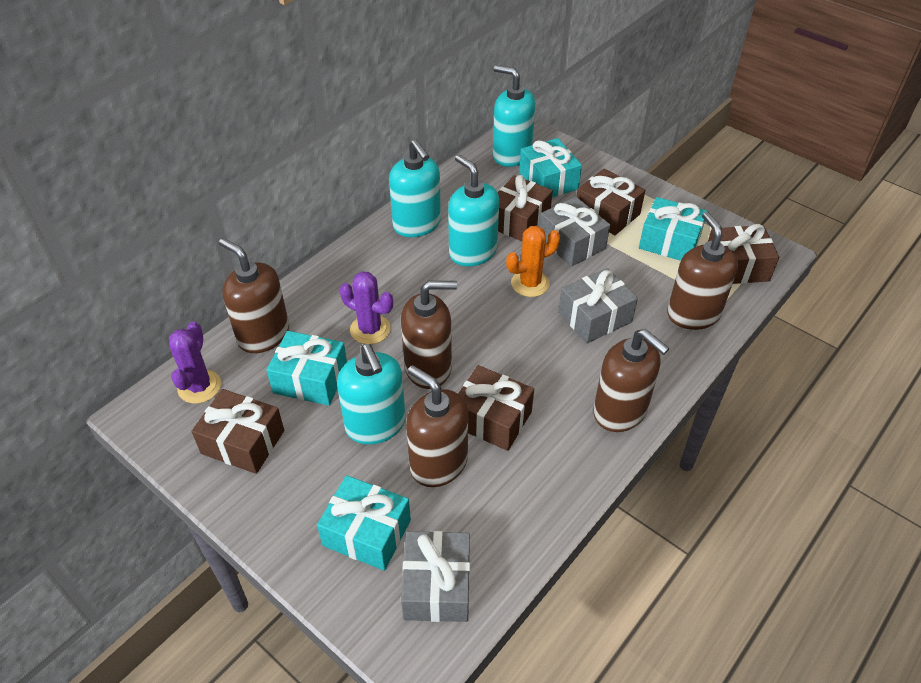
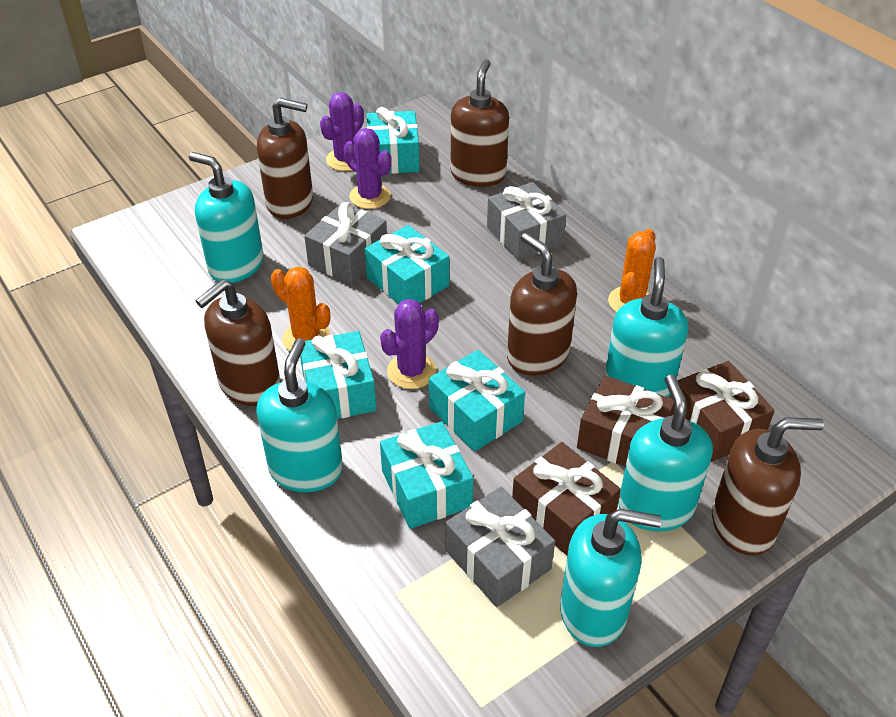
brown gift: [191,389,284,474] [458,365,534,451] [498,175,553,241] [577,169,645,235] [708,224,779,284] = 5 -> [512,442,621,556] [577,375,675,467] [672,361,775,461] = 3
orange cactus: [506,226,560,297] = 1 -> [271,267,330,351] [608,229,656,313] = 2
purple cactus: [169,322,221,404] [340,271,393,344] = 2 -> [320,92,364,171] [344,128,392,209] [380,299,439,389] = 3
turquoise gift: [266,331,347,406] [317,475,411,571] [519,138,582,197] [639,197,708,261] = 4 -> [300,331,376,419] [365,225,449,304] [367,107,420,174] [380,421,473,529] [429,350,525,452] = 5
turquoise soap dispenser: [337,344,405,444] [389,140,441,237] [448,154,499,266] [493,65,535,167] = 4 -> [189,152,264,283] [256,338,343,492] [560,509,661,647] [604,257,688,397] [618,374,713,531] = 5

